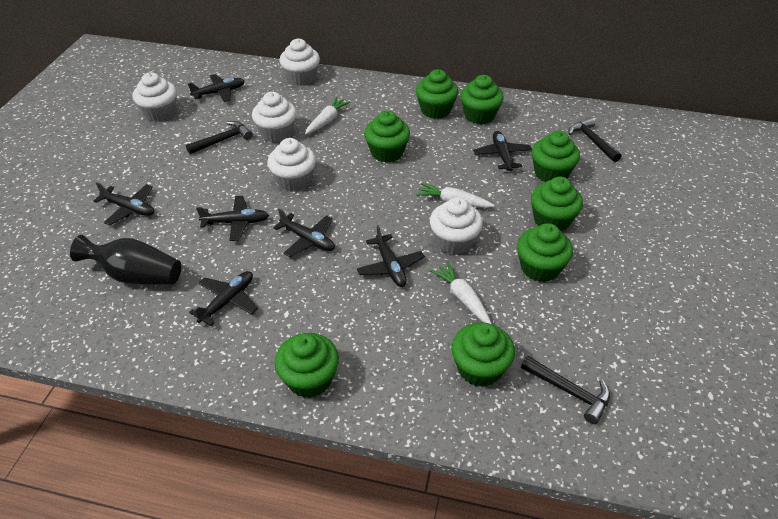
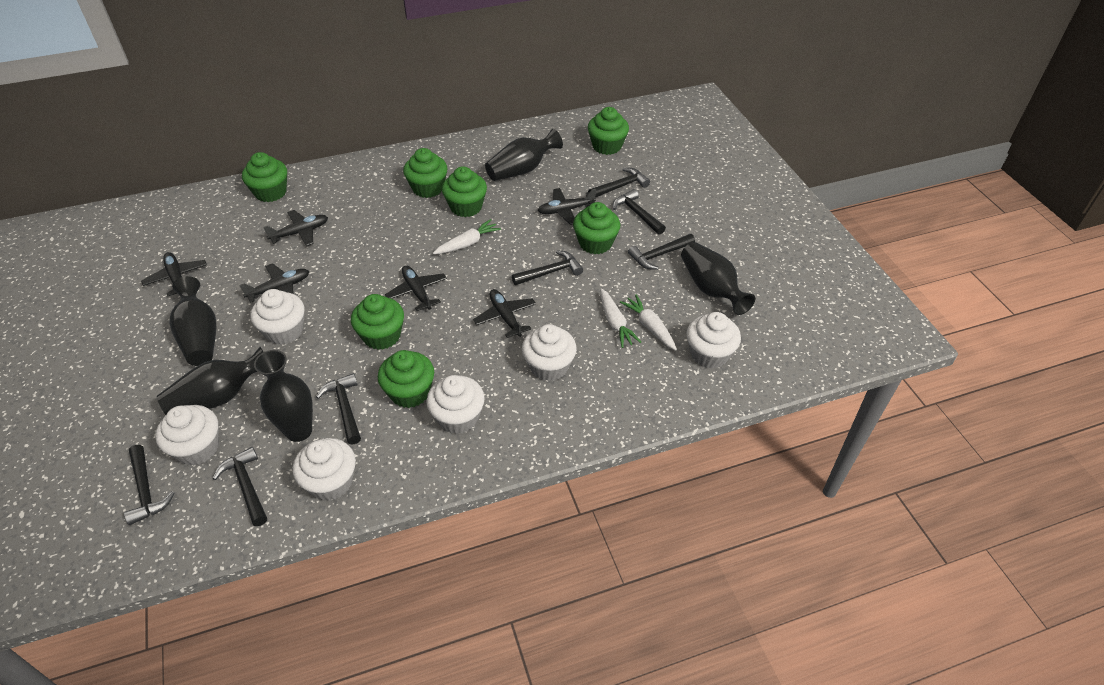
black hammer: [186,121,253,154] [521,356,610,424] [569,117,622,162] = 3 -> [124,445,174,525] [213,447,267,526] [316,373,361,444] [512,250,583,285] [588,168,650,198] [613,189,666,235] [628,234,695,270] = 7
black plane: [94,182,154,225] [188,74,245,102] [189,271,258,326] [196,196,269,241] [273,209,335,257] [357,225,425,287] [473,131,532,171] = 7 -> [141,252,207,296] [239,263,309,303] [263,210,328,246] [385,265,447,311] [473,289,536,338] [537,188,596,225] = 6
black vase: [70,235,181,285] = 1 -> [157,347,263,415] [169,276,216,366] [254,350,313,442] [485,129,563,181] [681,242,755,315] = 5
green cupcake: [274,333,339,398] [364,110,410,163] [416,69,458,119] [451,323,515,387] [460,75,504,124] [517,223,573,282] [531,176,583,231] [532,131,580,182] = 8 -> [242,152,287,202] [351,294,404,350] [378,350,434,408] [403,148,448,198] [442,166,487,217] [573,202,620,254] [588,107,629,155] = 7
white cupcake: [133,72,177,122] [252,92,297,143] [267,138,316,192] [279,39,320,86] [430,197,483,255] = 5 -> [155,405,219,465] [250,289,304,345] [293,438,356,501] [426,375,485,434] [522,324,576,381] [686,312,741,369] = 6

